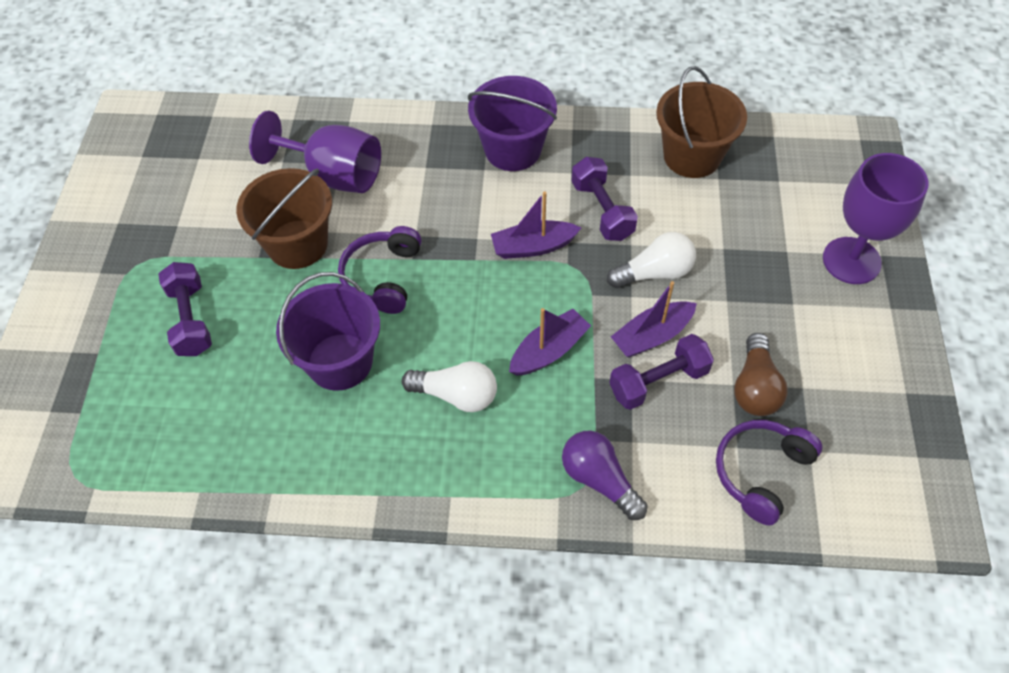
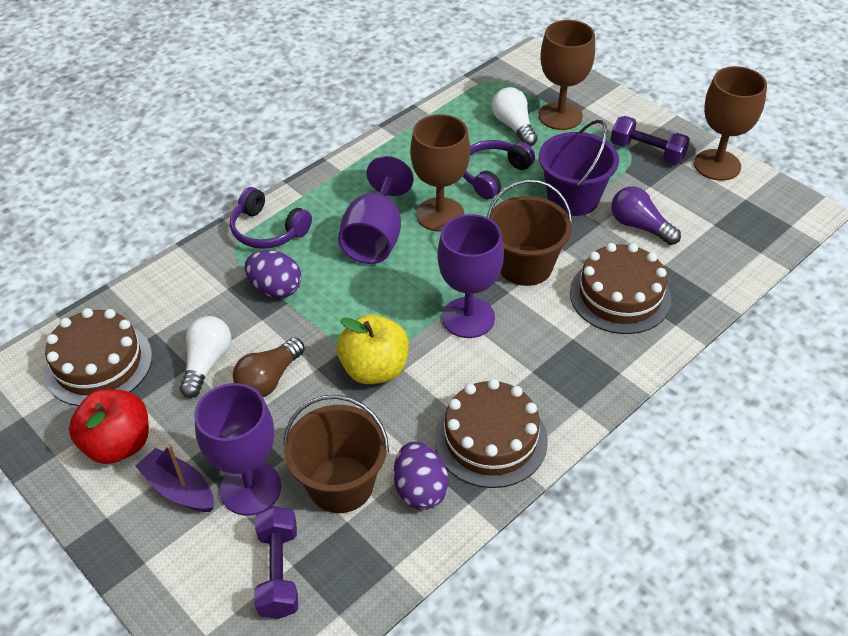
brown cake: none = 0 -> [44,308,152,406] [434,379,548,488] [570,243,671,334] = 3
brown goblet: none = 0 -> [410,114,470,232] [539,20,595,130] [694,66,767,181] = 3
purple boat: [491,192,581,259] [509,308,591,376] [611,281,697,358] = 3 -> [135,444,214,512] = 1
purple bucket: [276,272,380,391] [468,76,557,171] = 2 -> [539,120,619,216] = 1
purple dumbbell: [158,262,212,356] [571,157,638,241] [609,334,714,410] = 3 -> [254,506,298,619] [610,116,690,164] = 2
purple egg: none = 0 -> [245,250,302,298] [394,442,449,510] = 2
purple goblet: [249,111,381,193] [823,153,929,284] = 2 -> [194,383,281,515] [338,156,413,264] [437,214,504,338] = 3
red apple: none = 0 -> [69,389,149,464] = 1
yellow apple: none = 0 -> [337,314,409,384] = 1

